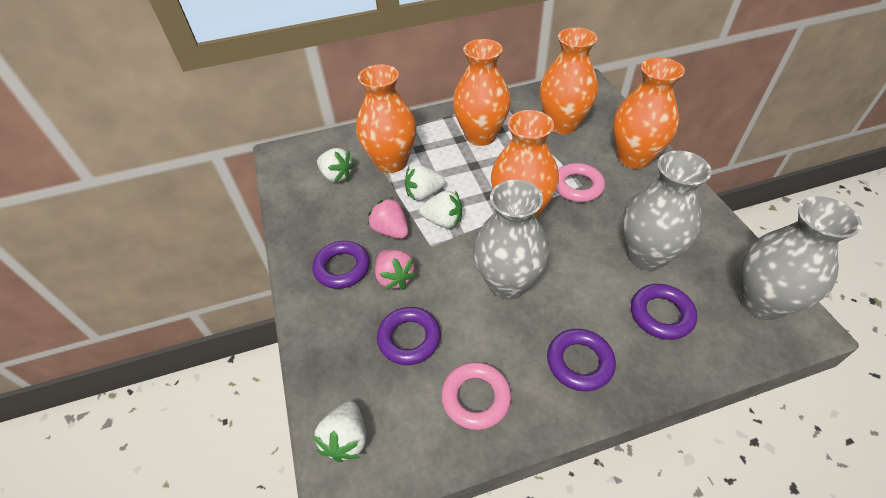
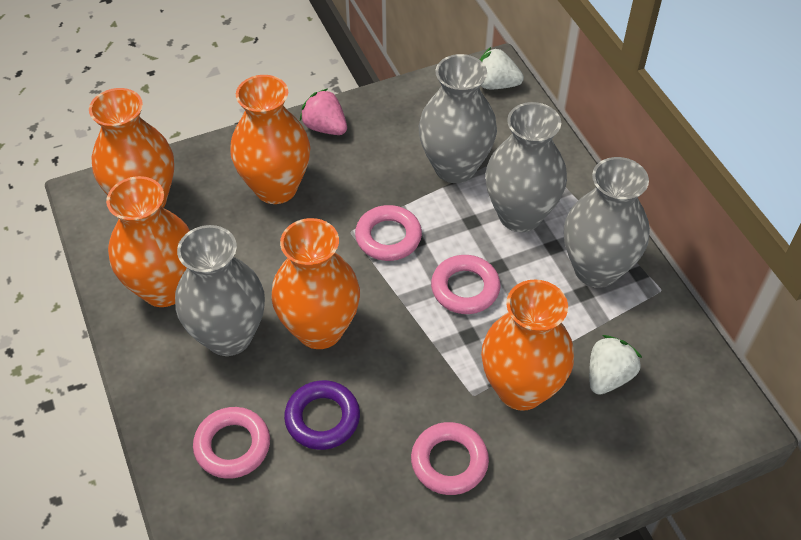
grey vase: [473,180,550,299] [622,151,712,271] [739,196,862,320] = 3 -> [175,225,265,356] [419,54,497,183] [485,102,567,232] [564,157,650,288] = 4
pink ring: [441,362,511,430] [556,163,605,202] = 2 -> [193,407,270,479] [355,205,422,261] [411,422,489,495] [431,255,500,314] = 4
pink strawberry: [368,197,408,239] [375,249,417,290] = 2 -> [300,89,347,135] = 1
purple ring: [312,241,370,289] [377,307,441,365] [547,329,616,391] [631,284,697,340] = 4 -> [284,380,360,450] = 1
white strawberry: [313,401,366,462] [317,148,355,183] [405,165,446,201] [419,191,462,228] = 4 -> [480,47,524,89] [589,335,642,395] = 2

